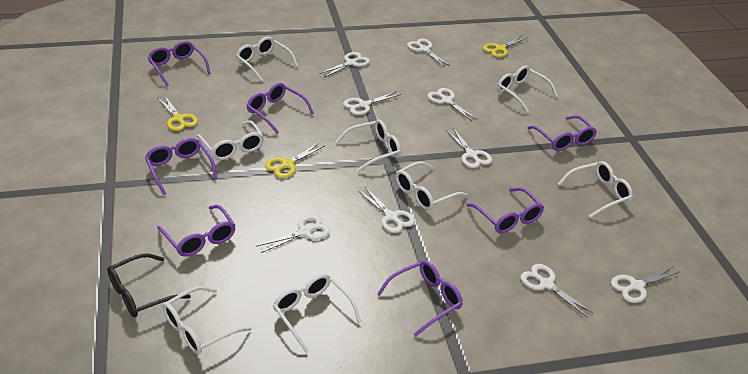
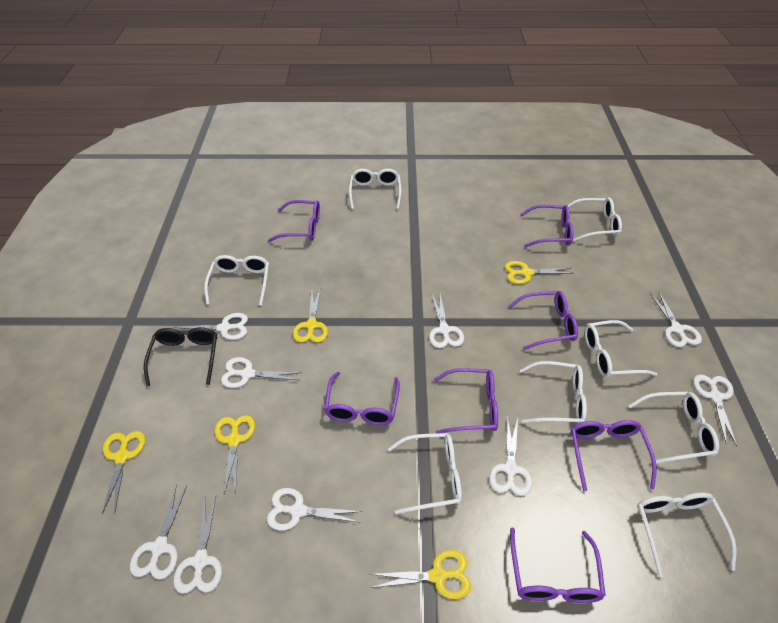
yellow scissors: [158,96,198,131] [265,143,324,178] [483,36,526,57] = 3 -> [102,431,145,515] [215,415,255,495] [293,290,328,342] [369,550,471,599] [505,261,571,284] = 5

